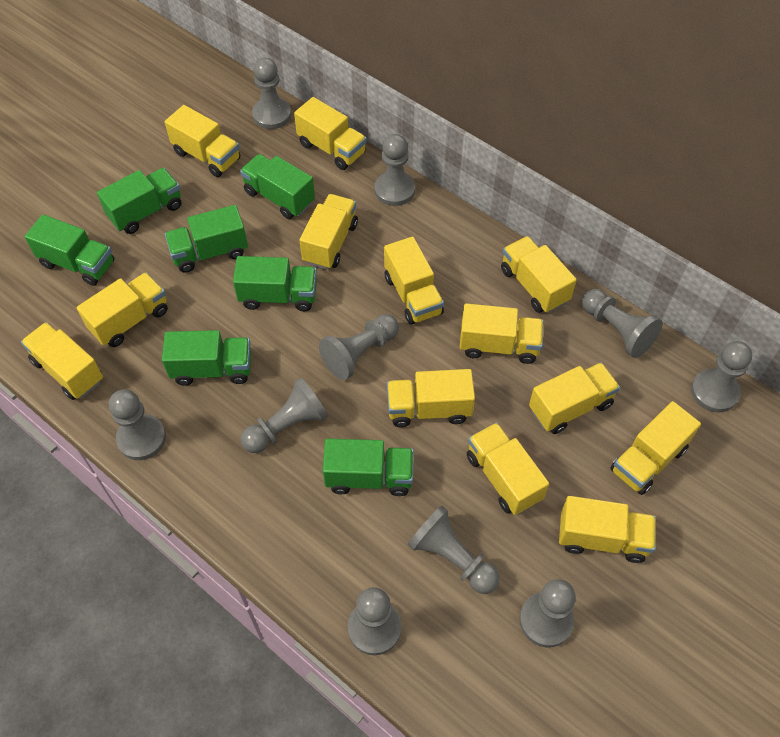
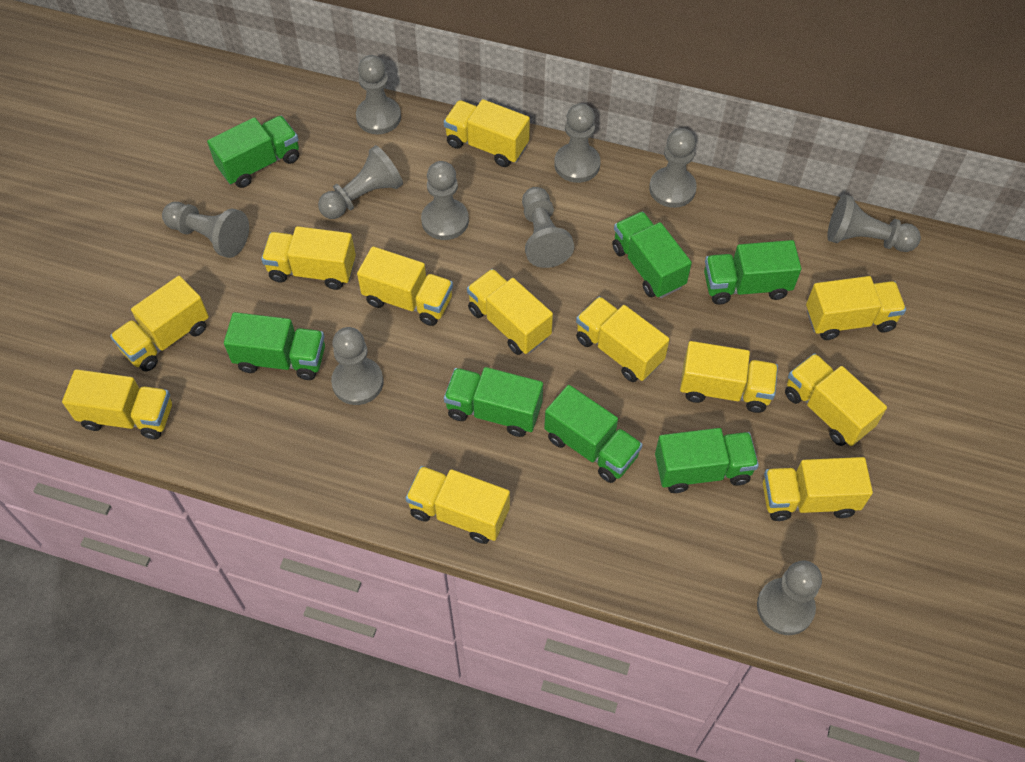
yellow truck: [21,322,103,400] [76,272,168,347] [165,105,240,177] [294,97,367,170] [299,194,358,270] [384,237,444,325] [387,369,475,427] [460,303,544,364] [467,422,549,515] [501,236,577,313] [529,362,620,434] [559,496,656,563] [610,401,701,495] = 13 -> [62,369,172,439] [110,276,209,372] [261,226,356,290] [357,246,453,326] [406,466,510,544] [444,99,530,167] [467,269,553,355] [576,296,670,382] [680,341,778,413] [763,457,873,521] [785,353,887,446] [806,276,906,340] = 12

